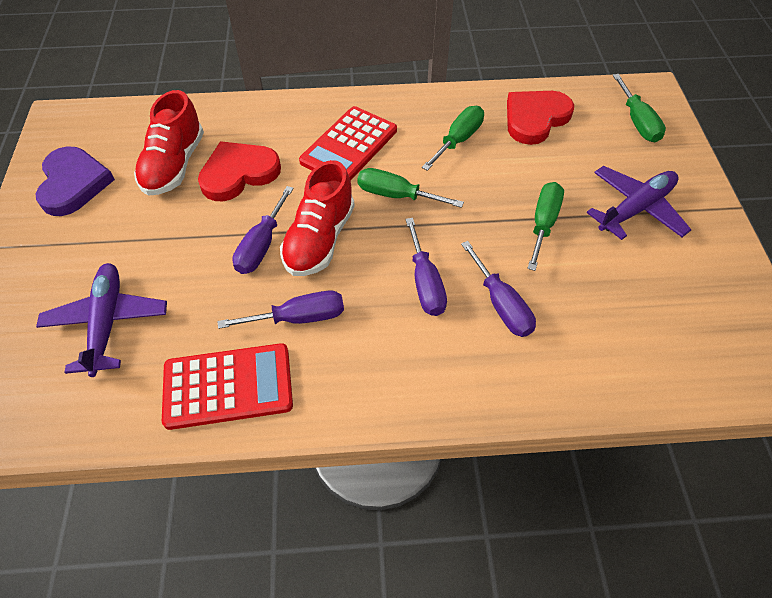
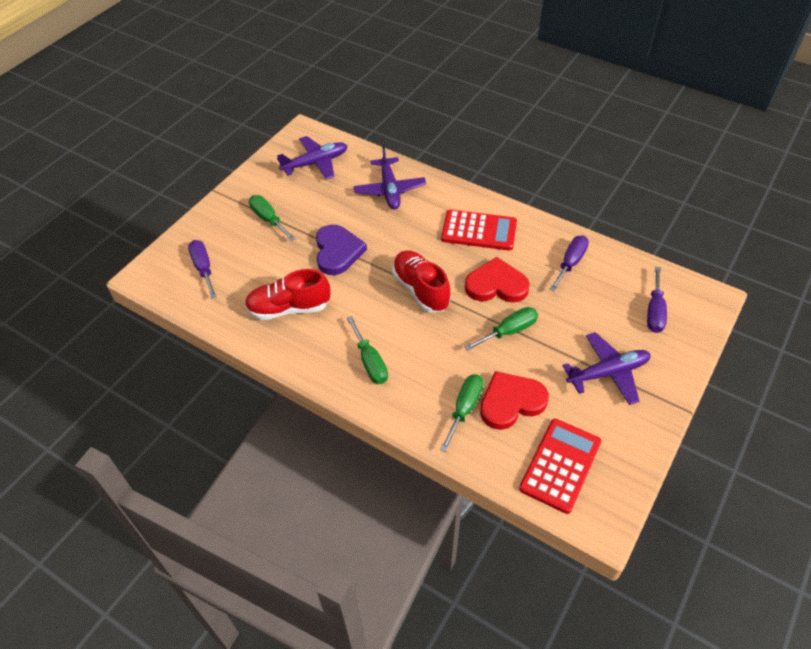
purple plane: [36,263,167,377] [586,166,692,240] = 2 -> [277,136,347,180] [354,145,426,210] [562,332,651,405] = 3
purple screwdriver: [218,291,344,329] [232,186,294,274] [405,218,447,316] [461,241,536,337] = 4 -> [188,240,217,299] [549,236,589,292] [647,267,667,333] = 3

